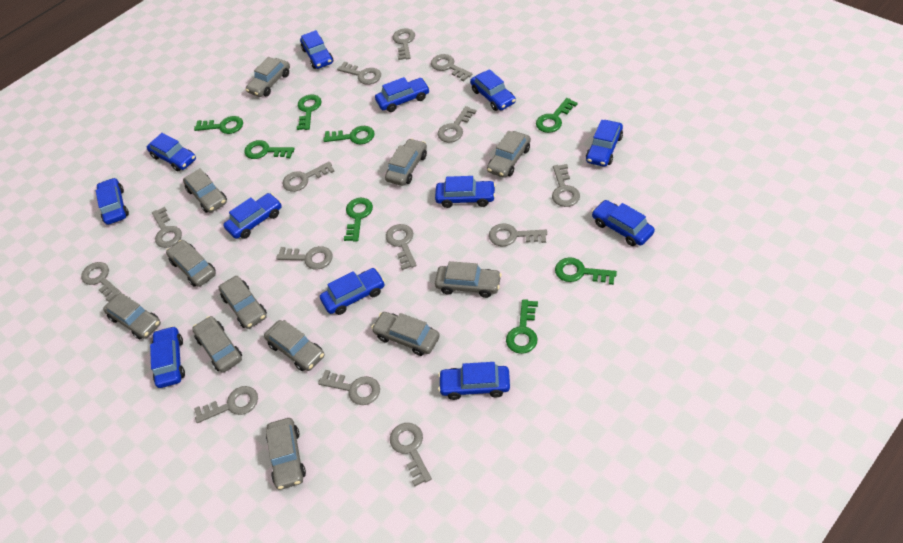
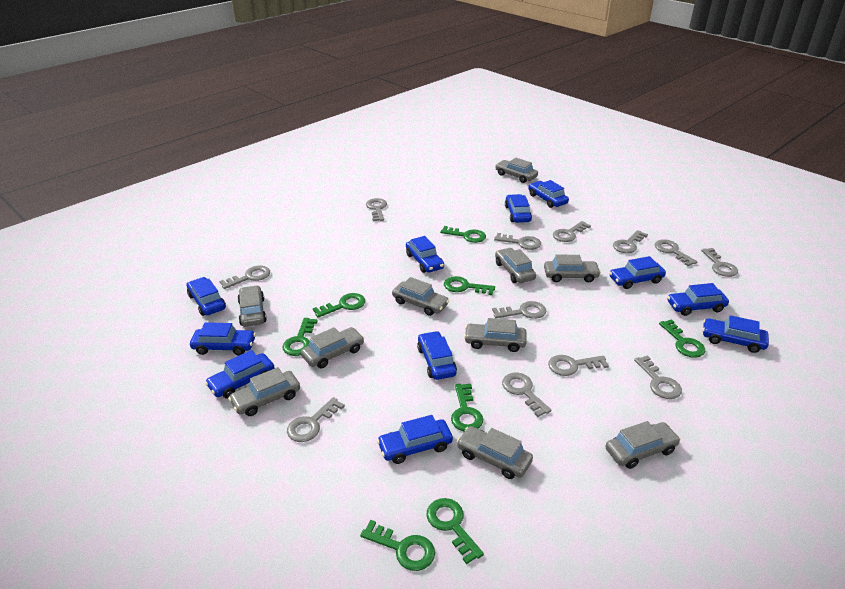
blue car: [96,178,129,225] [147,133,196,171] [150,326,185,388] [223,193,282,239] [300,30,333,69] [320,268,385,315] [375,77,430,112] [435,176,496,208] [438,362,510,400] [470,69,516,111] [586,120,623,167] [592,200,655,246] = 12 -> [187,277,226,316] [190,322,256,356] [205,350,274,399] [377,415,453,464] [406,236,444,273] [417,331,457,380] [505,194,532,223] [528,180,569,208] [609,256,666,289] [667,283,729,316] [703,315,769,353] = 11
grey car: [103,293,161,339] [166,240,216,287] [183,169,227,213] [192,316,242,373] [218,276,267,329] [246,57,290,97] [264,320,324,371] [266,418,306,490] [371,312,440,356] [385,139,427,186] [435,261,502,298] [487,131,531,178] = 12 -> [228,367,300,416] [237,285,267,327] [301,327,364,369] [392,277,449,316] [457,426,533,479] [464,318,527,352] [495,158,538,183] [495,248,536,283] [544,255,601,282] [606,421,681,469] = 10
grey key: [81,262,121,302] [152,207,182,248] [194,386,258,423] [276,246,332,269] [283,162,335,192] [318,370,380,405] [337,62,381,85] [386,224,417,270] [390,423,432,486] [393,28,415,60] [431,54,472,81] [437,106,477,142] [489,223,547,246] [552,164,580,207] = 14 -> [219,266,270,289] [287,397,345,442] [366,198,387,221] [492,301,546,319] [494,233,541,250] [502,372,551,417] [548,355,609,376] [553,221,591,242] [613,230,648,253] [634,355,682,399] [654,239,697,266] [701,248,738,277] = 12

